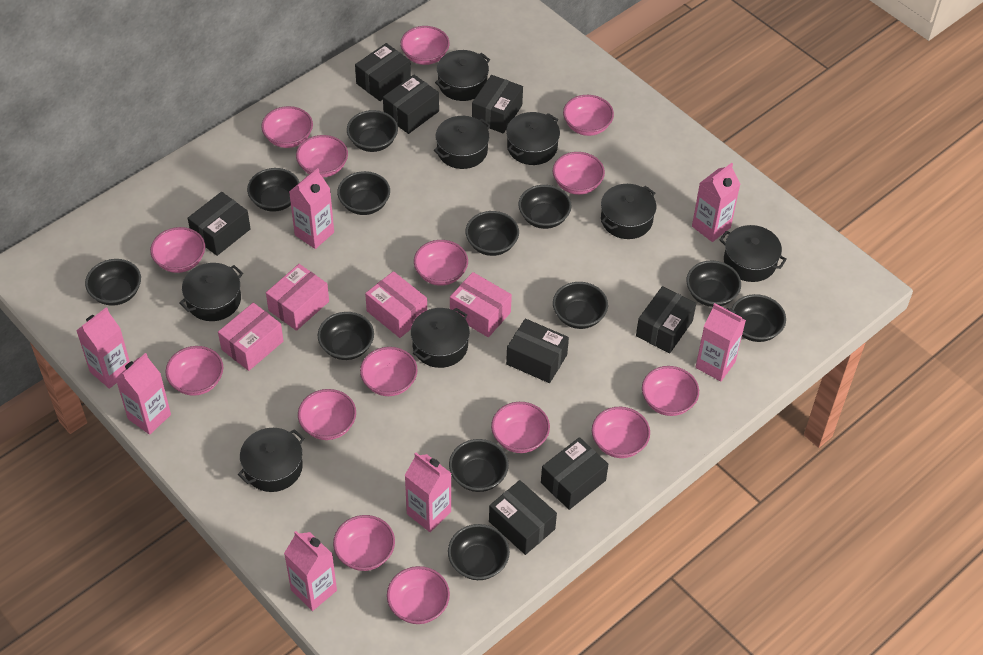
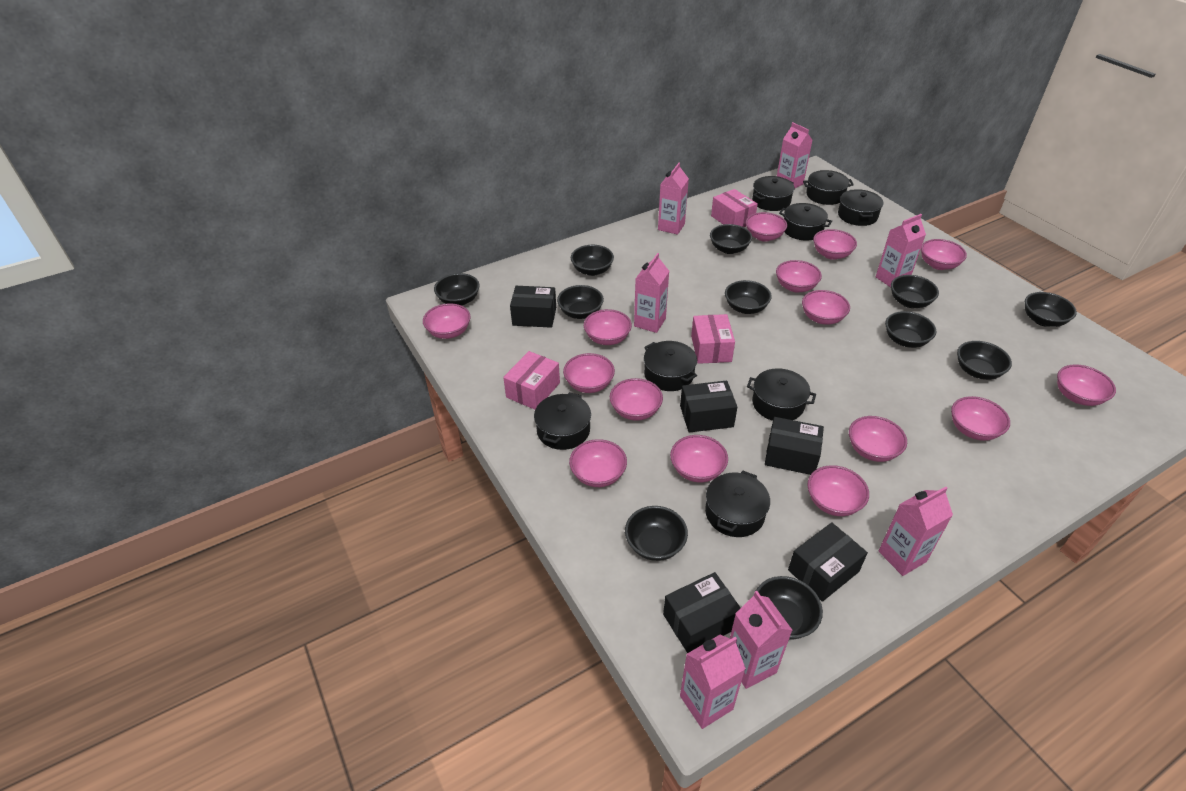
black bowl: [85,259,141,306] [247,168,300,212] [318,312,374,360] [337,171,390,215] [347,110,398,152] [448,524,510,580] [449,439,509,492] [466,211,519,256] [518,185,572,229] [553,282,608,329] [686,260,741,307] [732,294,786,342] = 12 -> [434,273,479,306] [557,285,604,319] [571,245,614,276] [625,506,688,561] [710,224,752,254] [725,280,772,314] [756,576,823,640] [885,311,936,348] [891,275,939,308] [957,341,1012,380] [1025,292,1077,327] = 11
black box: [188,192,251,256] [355,43,411,101] [383,75,439,134] [472,75,523,133] [489,480,557,555] [506,319,569,383] [541,437,608,510] [636,286,696,353] = 8 -> [510,286,556,328] [663,572,741,653] [680,381,737,433] [765,417,824,475] [788,522,868,602] = 5
pink box: [218,303,284,371] [266,264,329,331] [365,271,427,338] [450,272,512,337] = 4 -> [503,351,560,410] [691,314,735,364] [711,189,758,227] = 3

